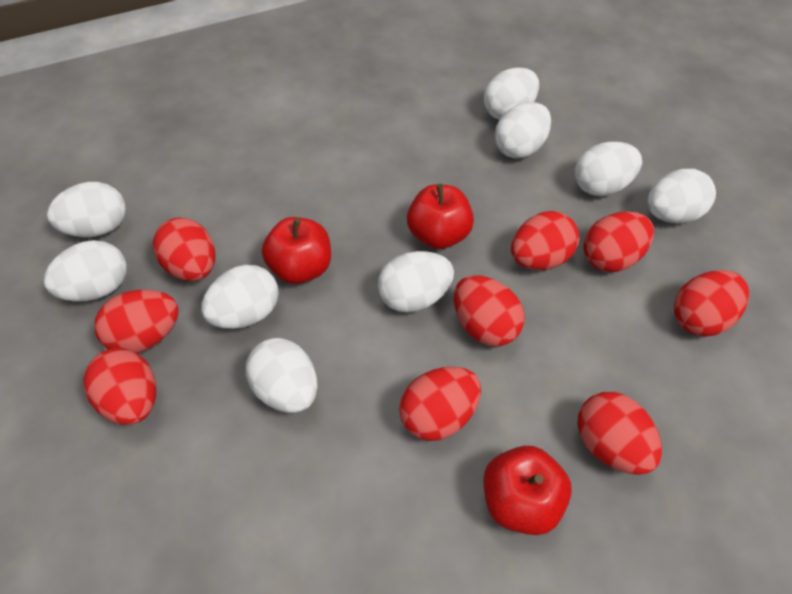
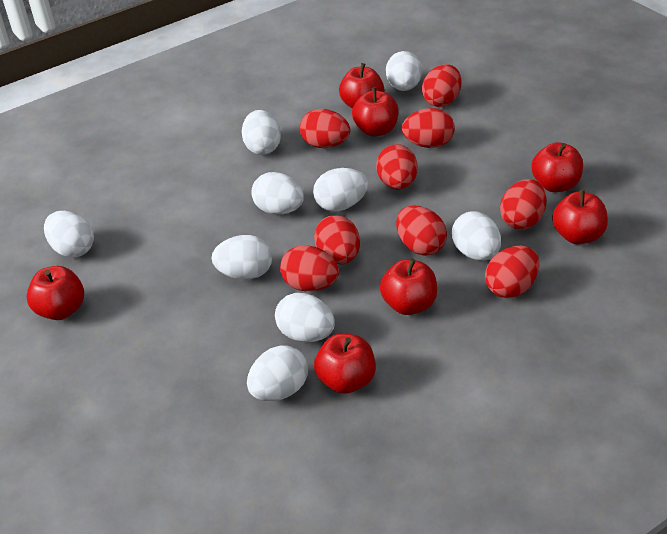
red apple: [262,217,331,284] [407,184,474,249] [484,446,572,535] = 3 -> [26,266,84,320] [314,334,376,394] [339,63,384,108] [352,87,399,137] [380,258,437,315] [531,142,583,192] [552,189,608,244] = 7

